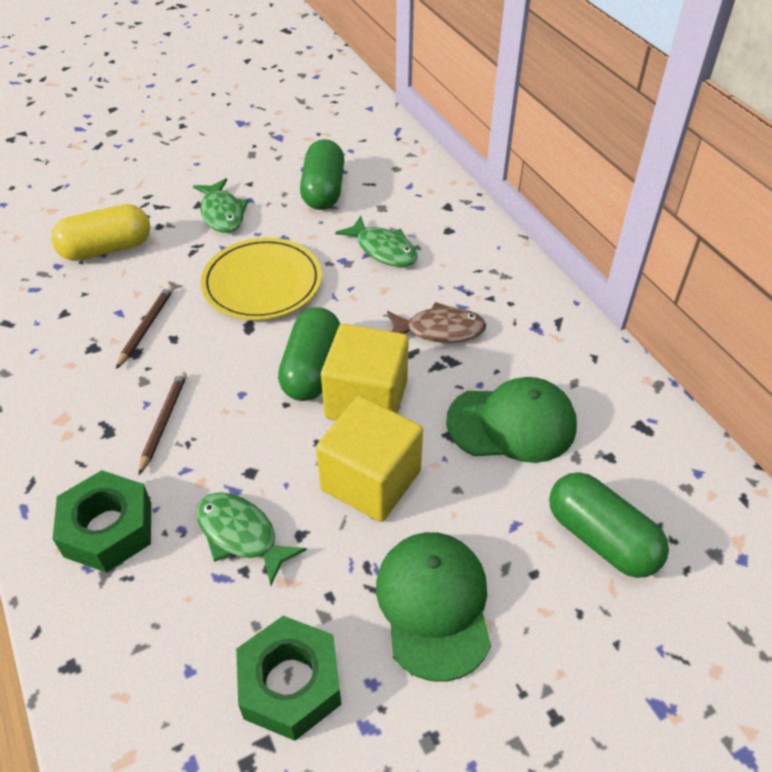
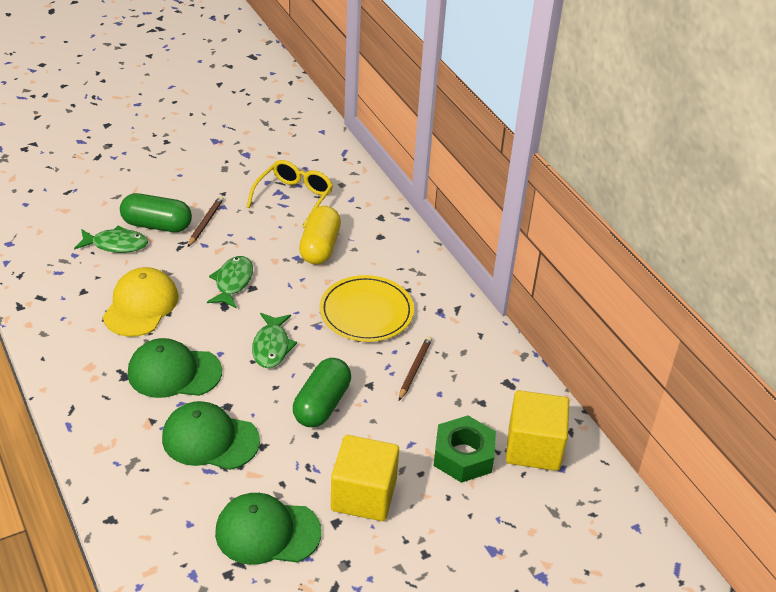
brown fish: [387,302,486,343] = 1 -> none = 0
green cap: [376,532,491,682] [446,377,577,463] = 2 -> [128,338,222,398] [162,401,260,470] [215,493,322,565] = 3
green capsule: [278,307,340,401] [300,139,344,210] [549,472,669,578] = 3 -> [120,193,192,232] [293,358,351,427] = 2
green nut: [53,470,151,573] [236,616,341,741] = 2 -> [434,416,496,483] = 1
yellow cap: none = 0 -> [103,267,178,337] = 1
yellow glasses: none = 0 -> [247,160,333,228] = 1

